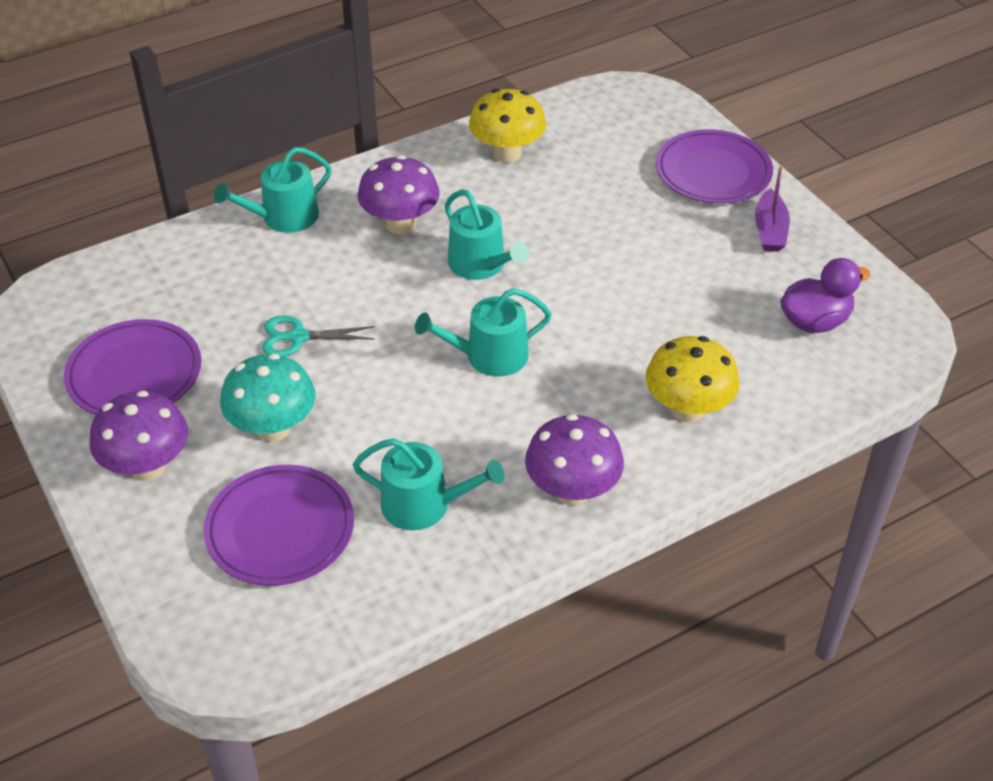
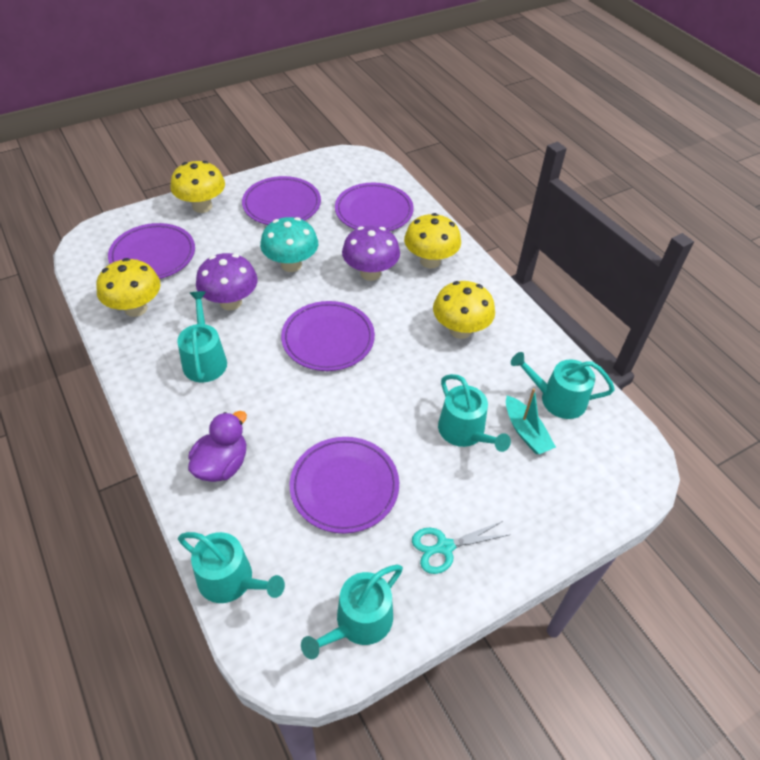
purple boat: [755,166,790,252] = 1 -> none = 0
purple mushroom: [90,391,188,481] [357,155,440,234] [525,414,624,505] = 3 -> [196,253,258,310] [342,226,400,281] = 2
purple plate: [64,319,201,415] [203,465,354,586] [656,129,773,204] = 3 -> [108,223,195,279] [242,176,321,225] [281,301,375,371] [290,437,399,533] [335,183,414,231] = 5
turquoise boat: none = 0 -> [506,388,556,454] = 1
turquoise watering can: [214,147,331,233] [353,438,504,530] [415,288,551,377] [445,189,529,280] = 4 -> [177,291,227,382] [178,532,285,603] [301,565,403,659] [438,374,511,452] [511,352,615,419] = 5
yellow mushroom: [469,89,546,163] [645,336,740,423] = 2 -> [96,258,161,317] [170,161,225,213] [404,213,461,269] [433,281,495,339] = 4

